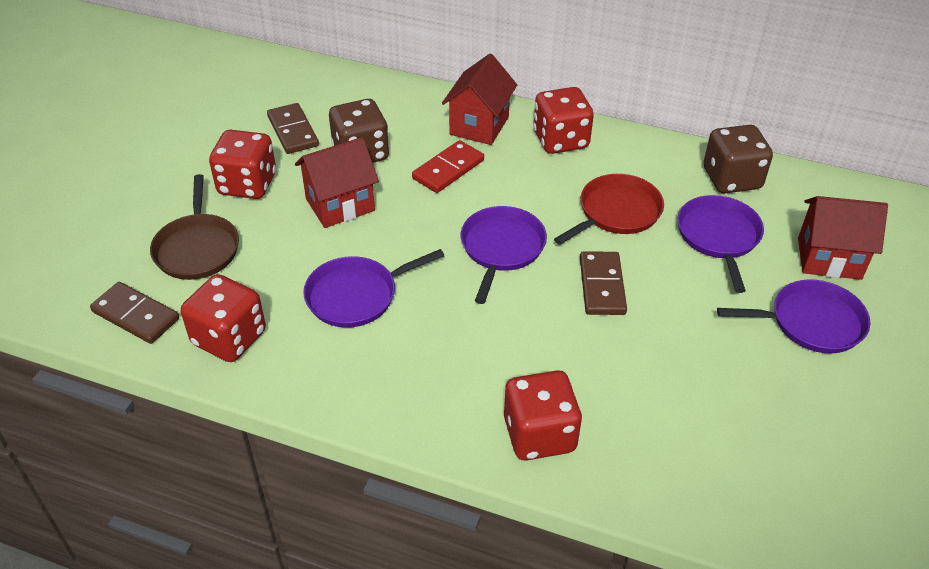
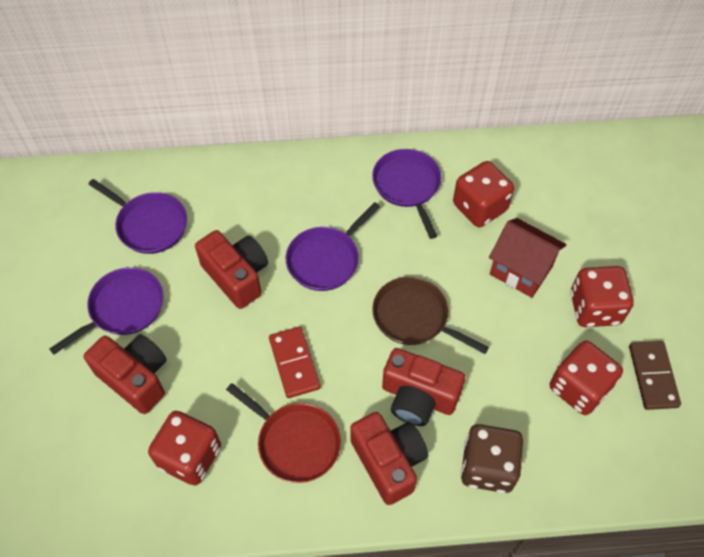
brown dice: [329,99,389,163] [704,125,773,193] = 2 -> [461,424,523,493] = 1
brown domino: [90,282,179,344] [267,103,319,154] [580,251,627,315] = 3 -> [629,341,681,410] = 1
red camera: none = 0 -> [84,334,167,414] [195,230,268,309] [350,412,428,505] [382,348,465,426] = 4
red house: [295,137,379,228] [442,54,517,145] [798,196,888,280] = 3 -> [489,218,567,298] = 1

